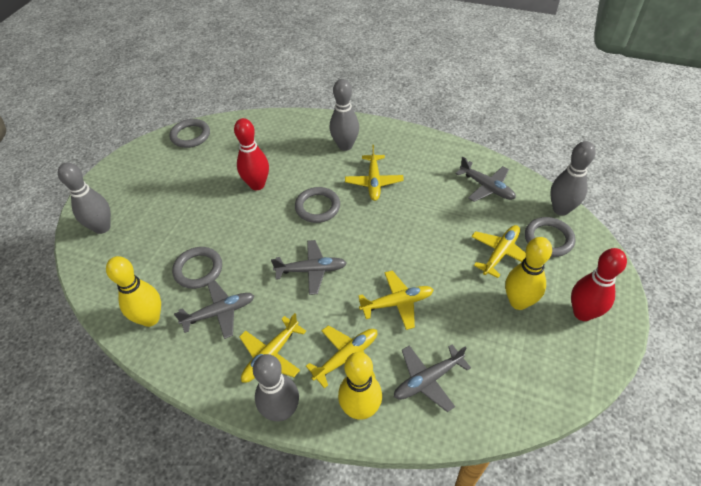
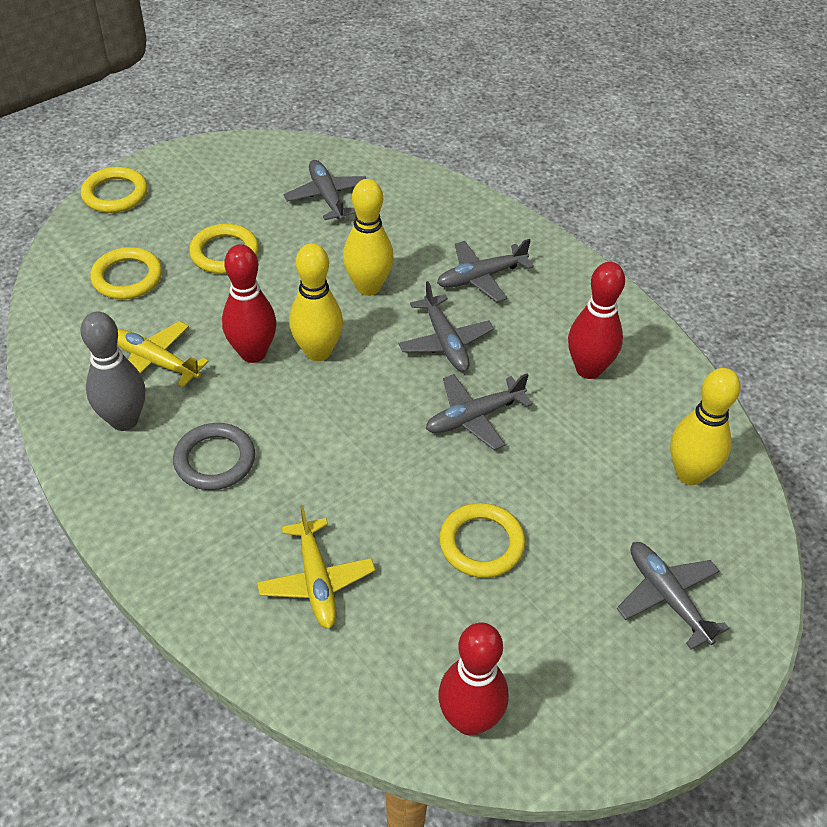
grey bowling pin: [58,162,111,234] [253,354,299,421] [330,79,359,151] [550,141,596,216] = 4 -> [81,312,145,431] = 1
grey plane: [174,281,255,339] [271,240,347,295] [394,345,471,412] [455,157,516,202] = 4 -> [284,160,367,220] [399,281,494,372] [426,374,533,450] [437,239,534,302] [617,542,729,649] = 5
grey ring: [170,119,210,148] [172,247,222,289] [295,187,340,223] [525,217,575,257] = 4 -> [173,423,255,490] = 1
red bowling pin: [234,118,269,190] [571,248,627,321] = 2 -> [222,244,276,363] [438,623,508,736] [568,262,625,379] = 3
yellow plane: [239,313,306,383] [306,325,377,388] [345,145,404,201] [358,270,433,330] [471,225,526,278] = 5 -> [117,321,209,387] [257,505,375,629] = 2
yellow ring: none = 0 -> [81,167,148,213] [90,247,162,299] [189,224,259,274] [439,503,525,578] = 4

